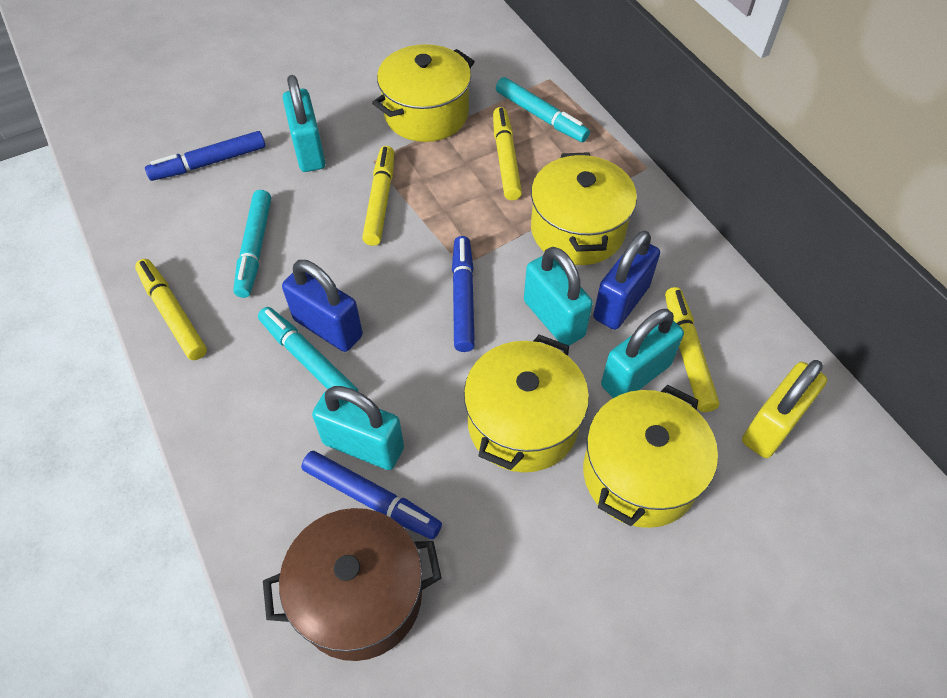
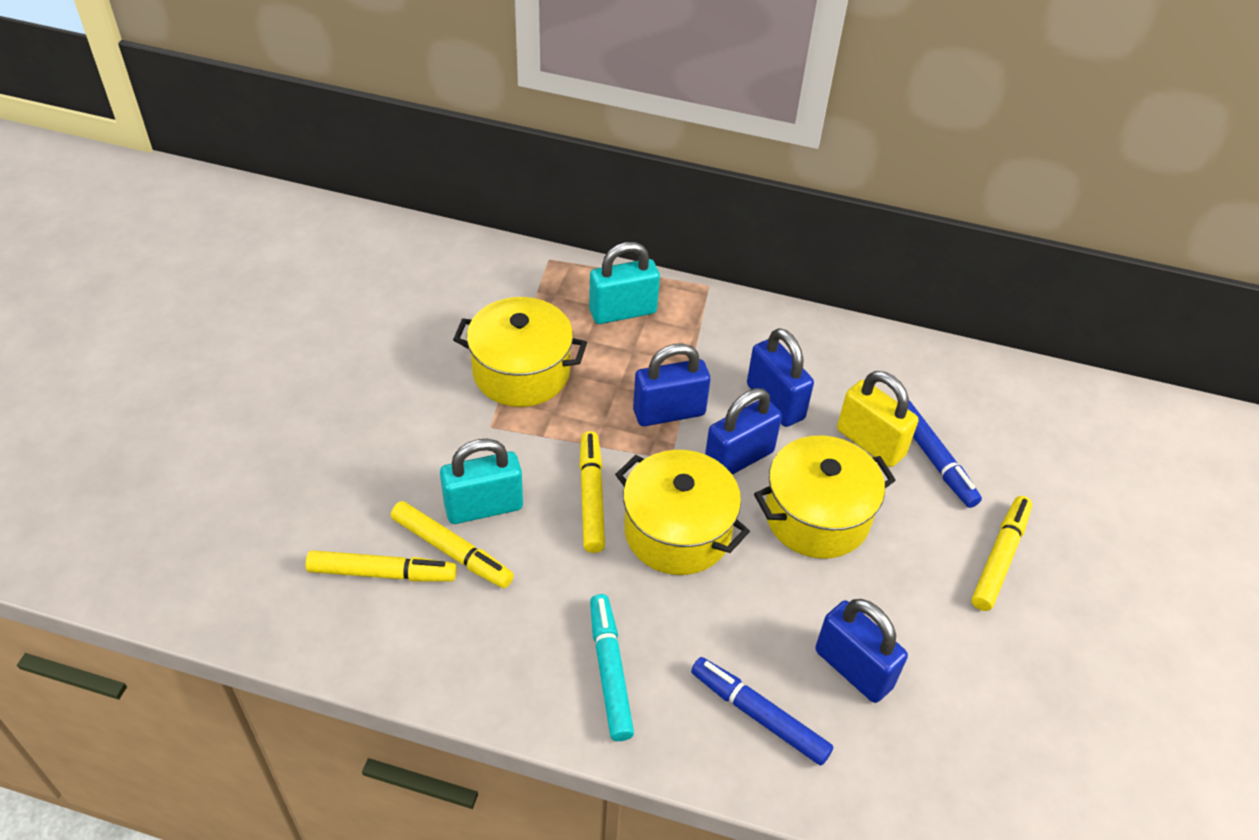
blue marker: [145,131,265,181] [301,451,442,539] [452,236,475,352] = 3 -> [691,657,834,765] [908,400,982,508] = 2
blue padlock: [282,260,363,352] [593,231,660,330] = 2 -> [633,344,711,426] [705,388,782,475] [747,328,814,427] [815,599,908,703] = 4
brown pot: [263,508,441,661] = 1 -> none = 0
turquoise marker: [233,190,271,298] [258,307,358,392] [496,77,590,142] = 3 -> [590,594,634,741] = 1
turquoise padlock: [283,75,325,172] [312,386,404,470] [524,247,593,346] [601,309,684,398] = 4 -> [440,439,523,524] [589,242,660,324] = 2
yellow pot: [372,44,475,142] [464,335,589,472] [531,152,637,265] [583,385,718,528] = 4 -> [453,297,587,407] [615,450,750,575] [754,436,896,559] = 3

